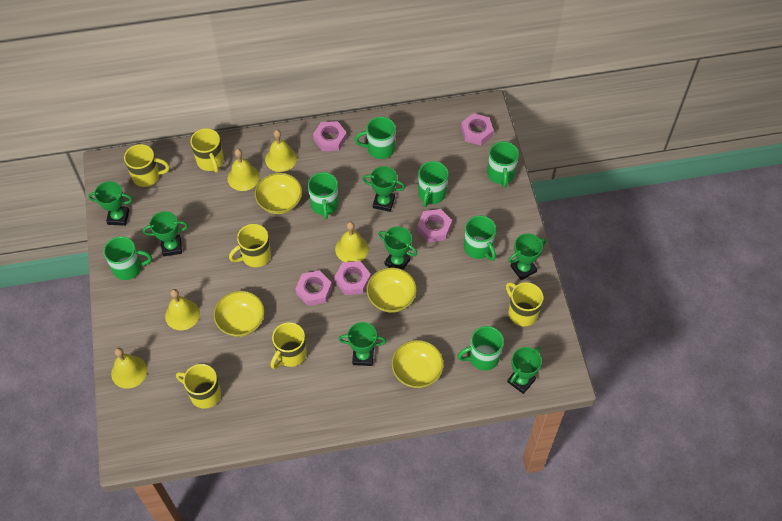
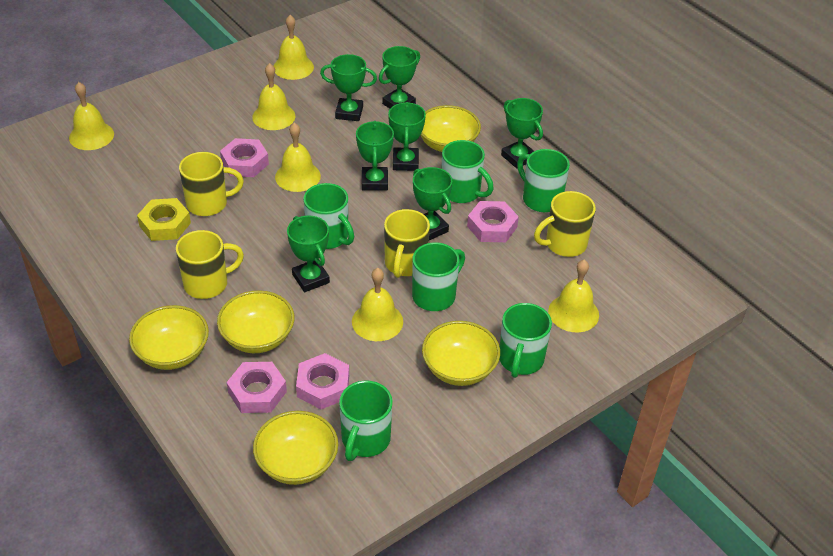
green mug: [104,236,152,280] [308,172,339,219] [355,117,396,159] [418,161,448,207] [457,326,504,371] [464,215,496,261] [487,141,519,188] = 7 -> [303,183,354,249] [339,380,393,461] [412,242,465,311] [442,140,494,203] [499,303,552,378] [517,149,570,212] = 6
pink nut: [295,271,332,306] [313,121,347,151] [334,261,371,295] [417,209,452,242] [461,113,494,145] = 5 -> [220,138,269,177] [227,362,287,413] [296,353,349,409] [467,201,519,242] = 4
yellow bell: [111,348,147,389] [165,289,200,330] [227,149,260,191] [265,130,297,172] [335,222,369,262] = 5 -> [69,82,114,150] [252,63,295,130] [274,15,314,80] [275,123,321,192] [352,268,403,341] [548,260,599,332] = 6
yellow bowl: [213,291,265,337] [255,173,302,214] [366,267,417,313] [391,340,444,388] = 4 -> [129,305,209,370] [217,290,295,353] [253,411,338,485] [421,105,481,152] [422,321,500,386] = 5
yellow mug: [124,144,170,187] [176,364,221,409] [190,128,224,173] [229,224,271,267] [271,322,307,369] [506,282,543,326] = 6 -> [176,230,244,299] [179,152,244,216] [384,209,430,278] [534,191,596,257] = 4
yellow nut: none = 0 -> [137,198,191,241] = 1

